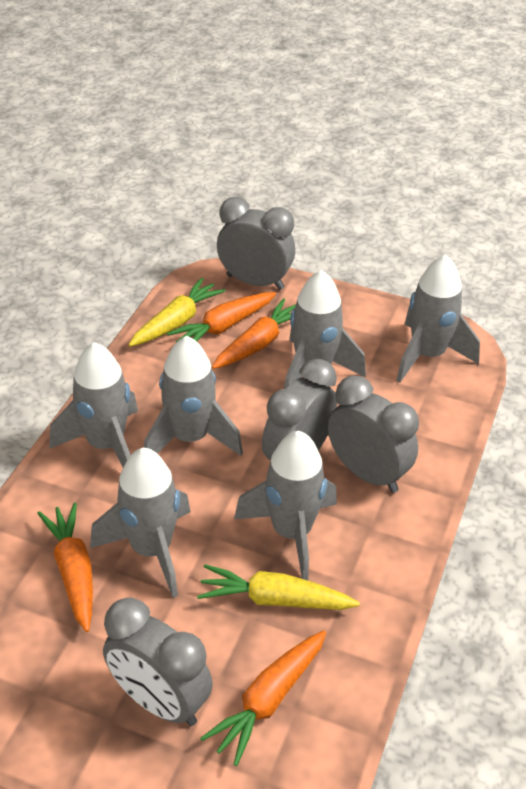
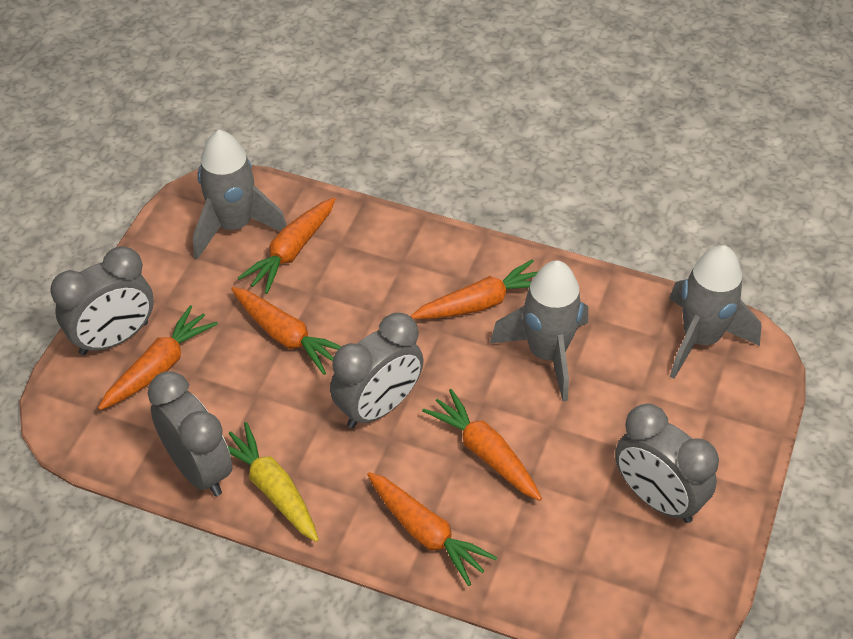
grey rocket: [50,342,138,467] [90,448,191,598] [144,336,243,456] [234,431,337,581] [284,270,366,389] [396,255,480,383] = 6 -> [193,130,287,260] [490,260,588,401] [669,245,761,379] = 3
orange carrot: [37,503,93,632] [167,292,276,342] [200,630,326,766] [212,298,296,369] = 4 -> [98,305,218,410] [231,287,342,375] [238,197,335,294] [367,472,497,586] [411,259,538,319] [422,389,542,501] = 6
yellow carrot: [129,278,225,346] [197,564,360,610] = 2 -> [228,422,319,542] = 1

